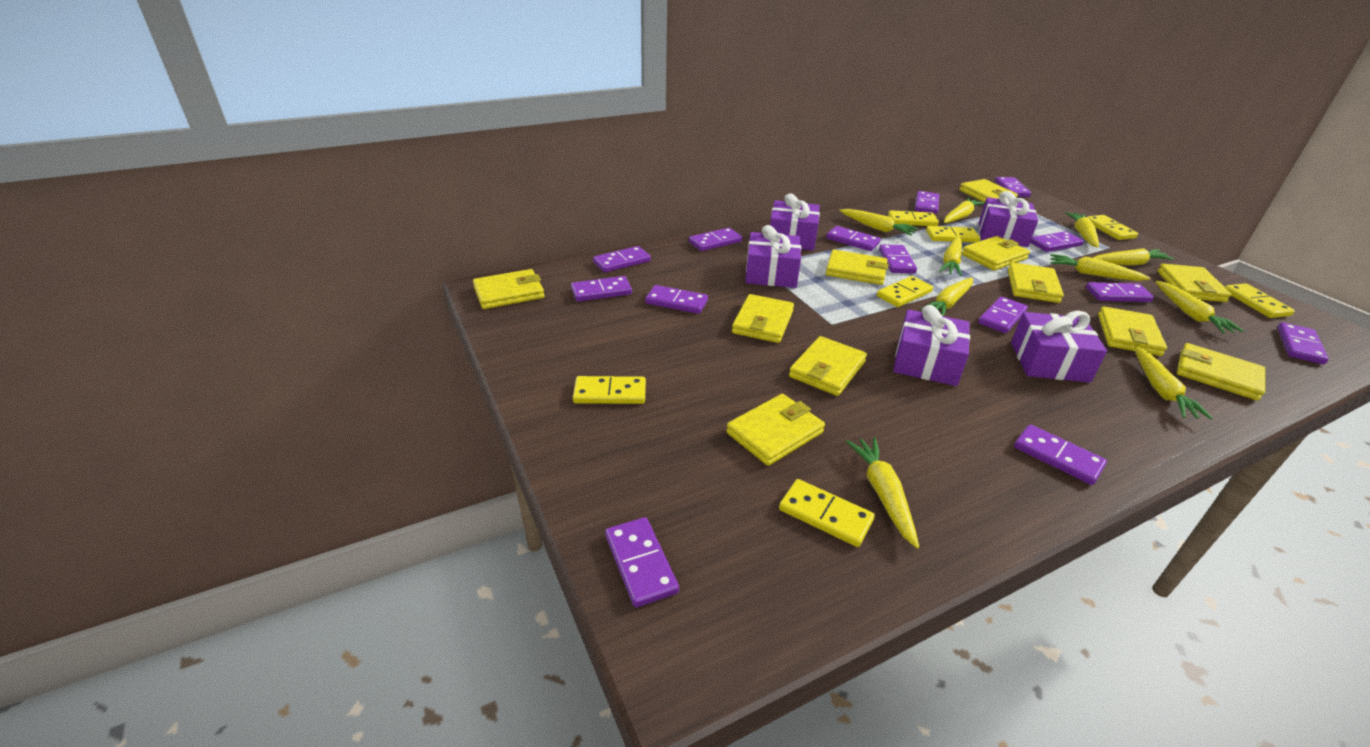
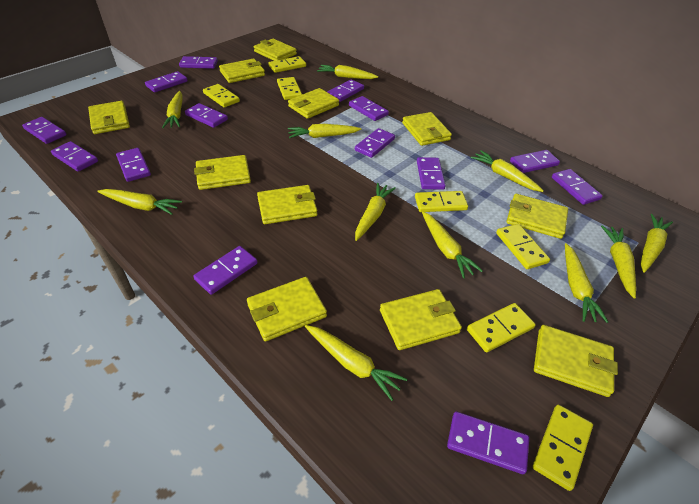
purple gift: [745,225,801,288] [770,193,820,250] [893,305,970,386] [979,191,1038,247] [1011,311,1107,383] = 5 -> none = 0
yellow carrot: [839,209,919,236] [846,437,919,548] [920,278,973,316] [939,236,962,276] [944,198,985,223] [1050,254,1151,281] [1065,212,1099,248] [1093,248,1174,266] [1134,346,1213,419] [1155,281,1244,334] = 10 -> [98,189,182,215] [162,91,183,128] [288,124,361,138] [305,325,407,401] [317,65,378,79] [355,183,396,241] [422,212,483,279] [471,150,544,192] [565,243,608,323] [601,225,636,299] [640,214,673,273] = 11

